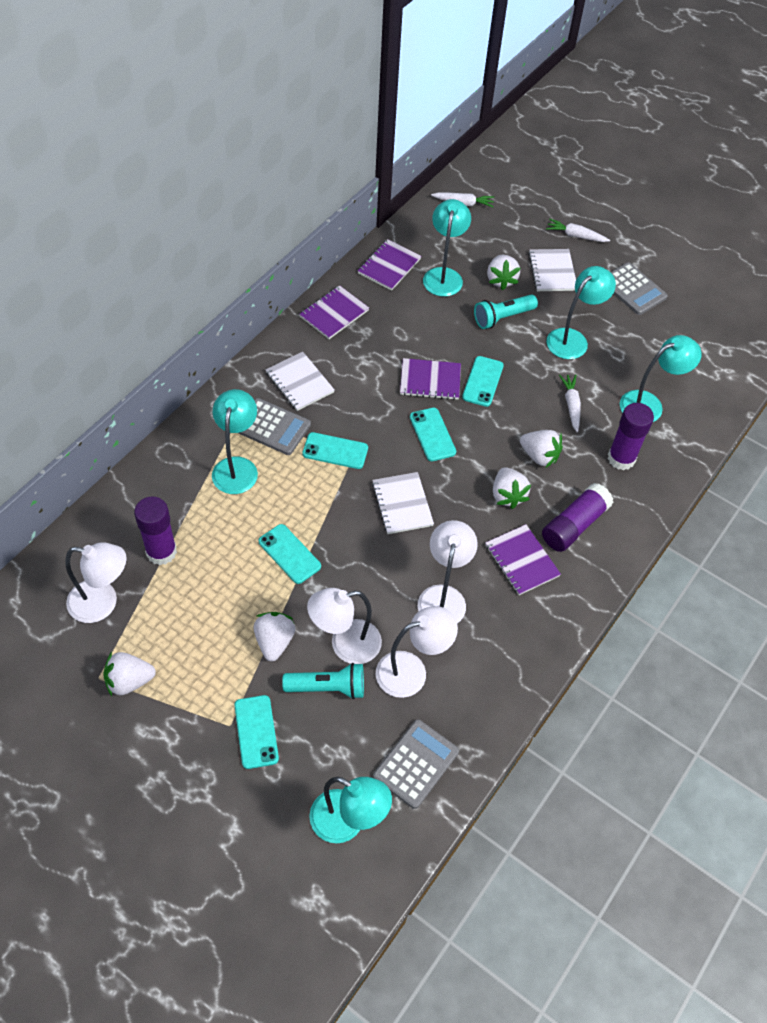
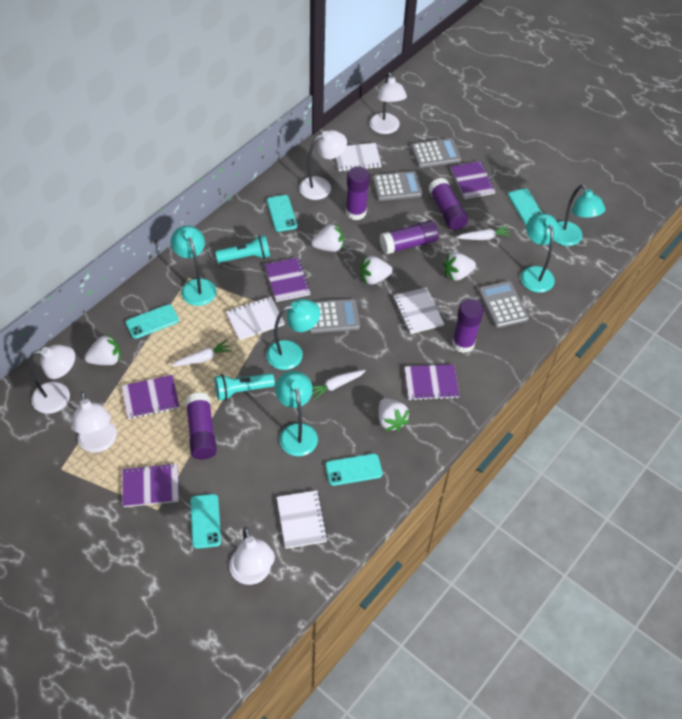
grey calculator: [238,398,311,455] [373,719,459,809] [611,263,668,315] = 3 -> [309,299,360,333] [372,171,423,201] [411,138,461,168] [478,281,529,328] = 4
purple glue stick: [134,496,177,565] [542,483,614,552] [608,403,654,470] = 3 -> [186,392,217,459] [346,167,370,220] [380,220,439,255] [428,178,468,230] [452,299,484,353] = 5
purple notebook: [299,285,369,339] [358,239,421,291] [400,358,461,400] [485,524,561,595] = 4 -> [122,375,180,419] [122,463,179,507] [265,257,311,302] [404,364,459,401] [451,161,496,199] = 5
white lamp: [65,542,126,623] [307,588,382,664] [376,606,458,698] [418,520,478,623] = 4 -> [29,345,75,414] [72,392,117,453] [229,527,275,585] [299,130,347,200] [369,72,407,134] = 5
white notebook: [266,352,334,411] [372,472,434,534] [528,249,576,291] = 3 -> [226,297,285,340] [277,490,328,549] [336,143,382,172] [393,287,444,334] = 4

